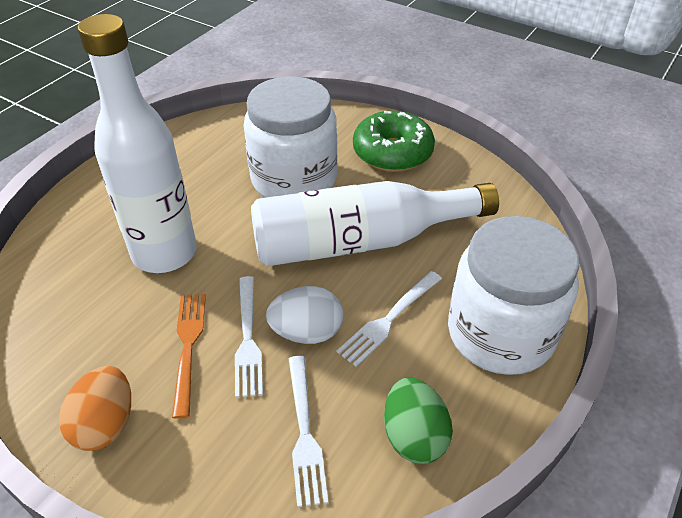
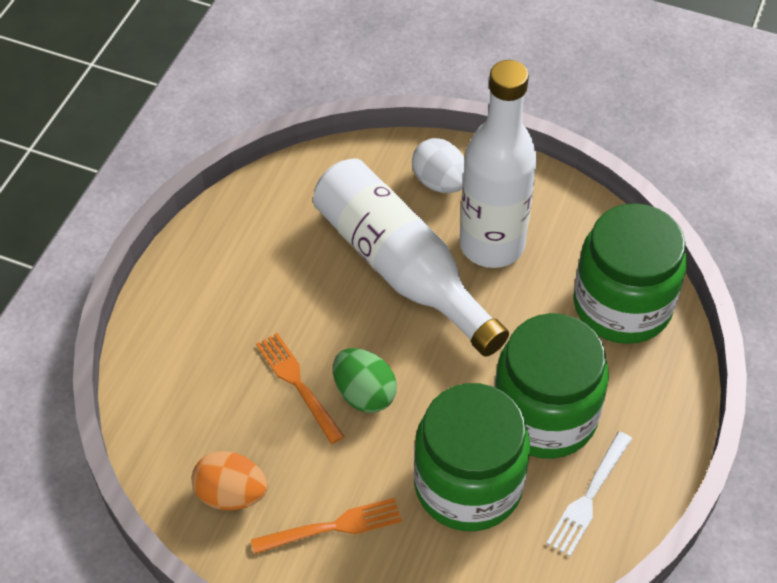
green donut: [353,111,435,172] = 1 -> none = 0
green jar: none = 0 -> [414,383,530,531] [494,313,609,459] [573,203,687,344] = 3
orange fork: [172,294,206,419] = 1 -> [251,498,402,554] [256,333,344,444] = 2
white fork: [235,276,263,398] [289,356,328,507] [337,271,442,367] = 3 -> [546,431,632,556] = 1
white jar: [244,76,337,198] [448,216,579,375] = 2 -> none = 0

